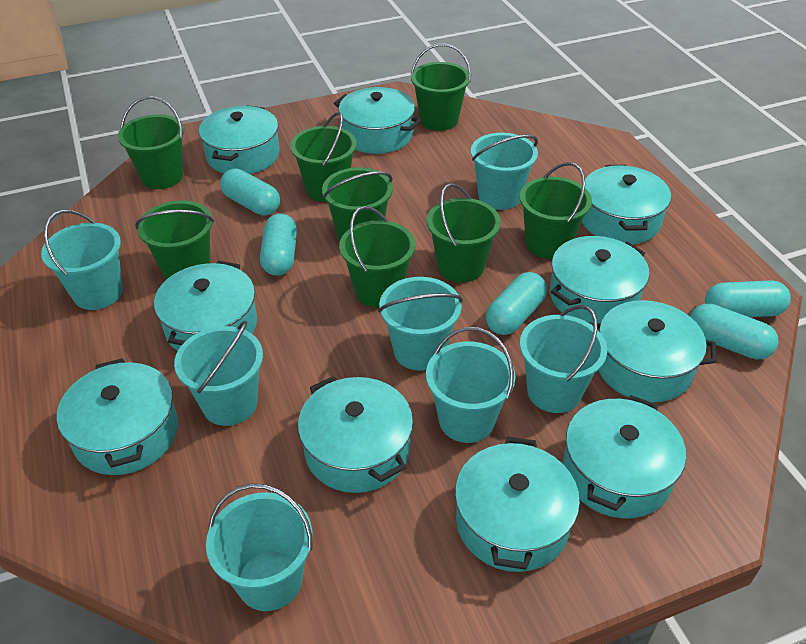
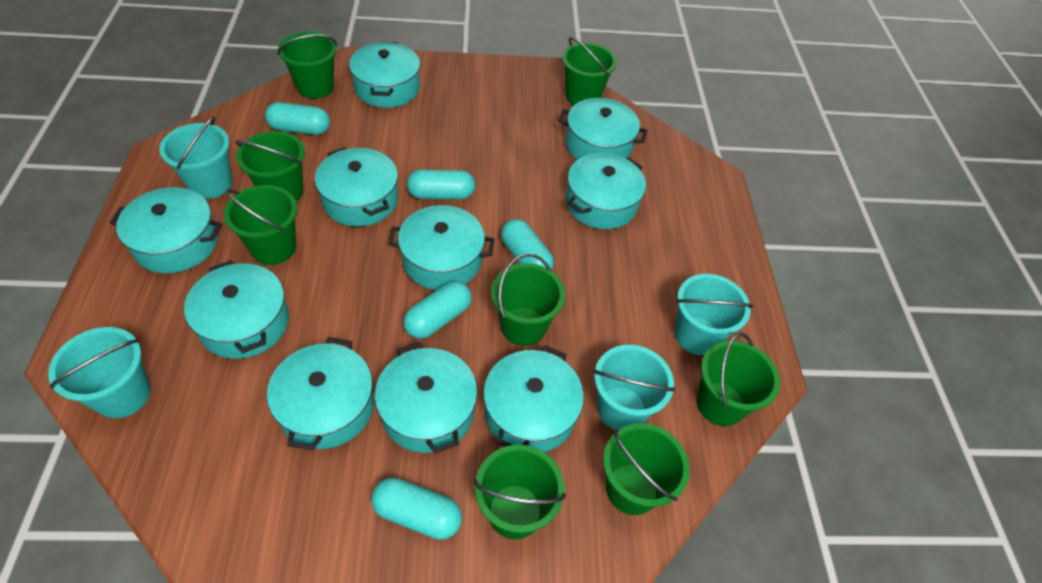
turquoise bucket: [41,210,123,310] [174,321,263,426] [206,483,313,611] [378,277,463,371] [426,327,515,443] [471,133,538,210] [520,305,607,413] = 7 -> [48,327,151,418] [159,117,232,199] [593,345,676,430] [675,274,754,355] = 4

